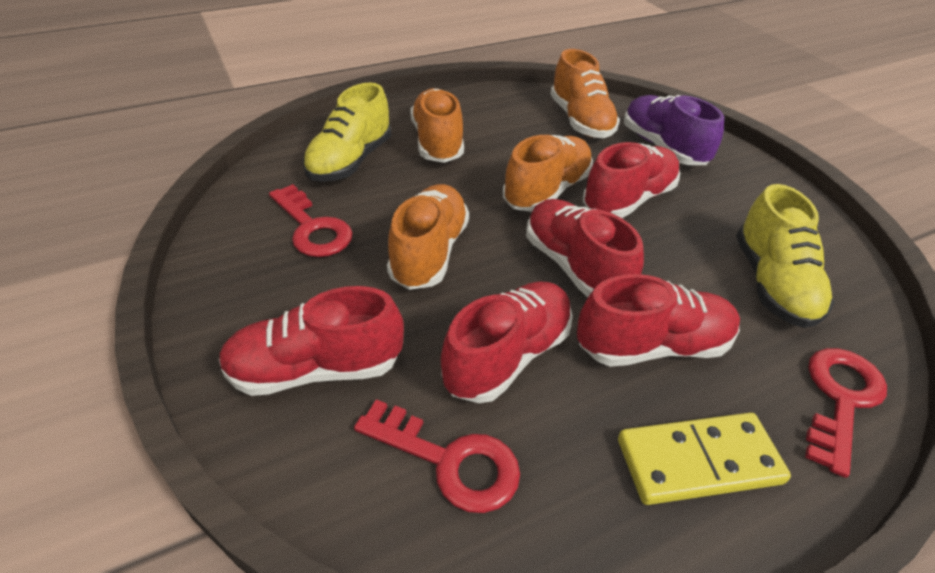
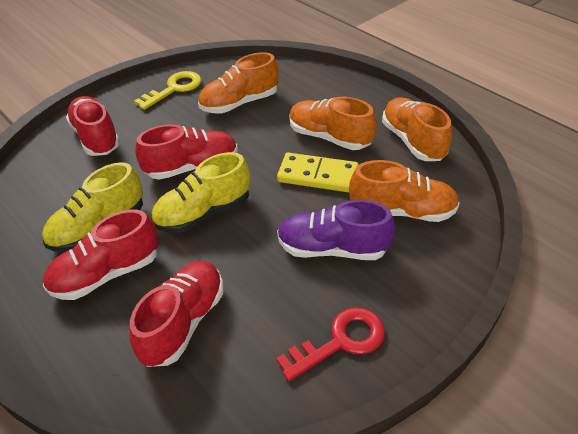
red key: [269,184,352,257] [354,399,520,513] [805,348,887,478] = 3 -> [276,307,385,381] = 1
red shoe: [219,286,404,396] [441,281,573,403] [526,199,644,297] [577,274,740,367] [583,142,680,218] = 5 -> [43,210,159,300] [66,96,120,156] [129,261,223,367] [135,124,238,180] = 4
yellow key: none = 0 -> [134,71,201,110] = 1

